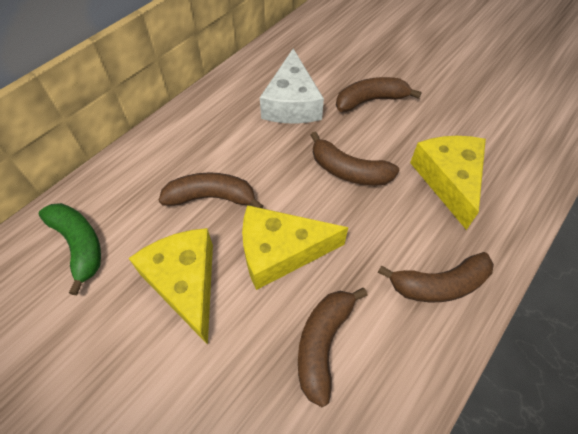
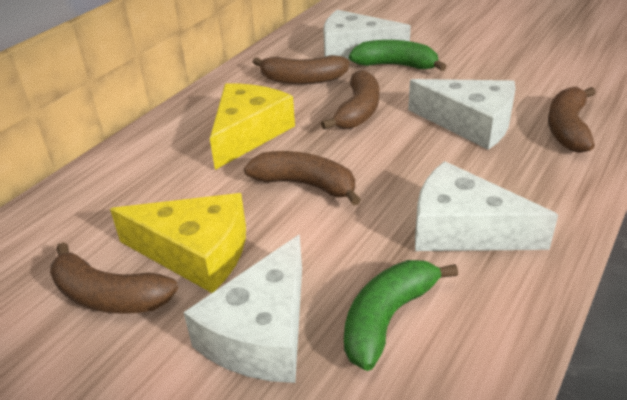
green banana: [38,203,101,295] = 1 -> [344,260,458,371] [349,40,447,71] = 2
white cheese: [260,49,324,124] = 1 -> [184,235,302,383] [323,10,411,61] [408,79,516,150] [415,161,558,251] = 4
yellow cheese: [129,228,213,345] [242,205,348,290] [410,136,486,230] = 3 -> [110,193,246,293] [210,83,295,170] = 2

